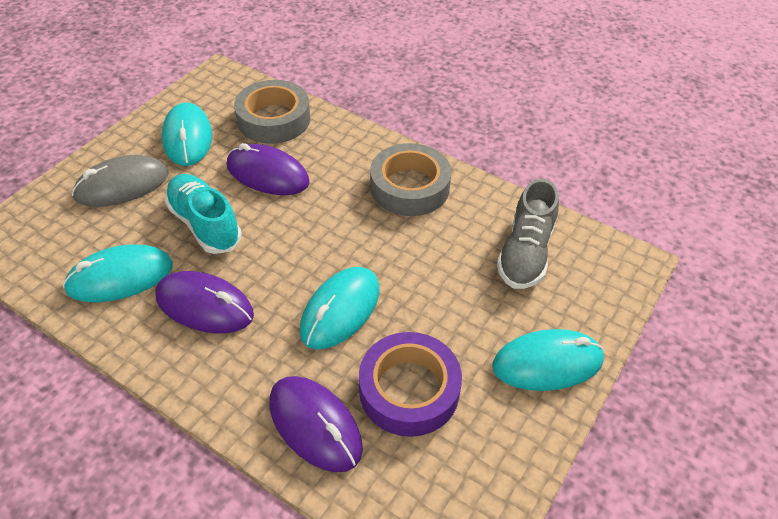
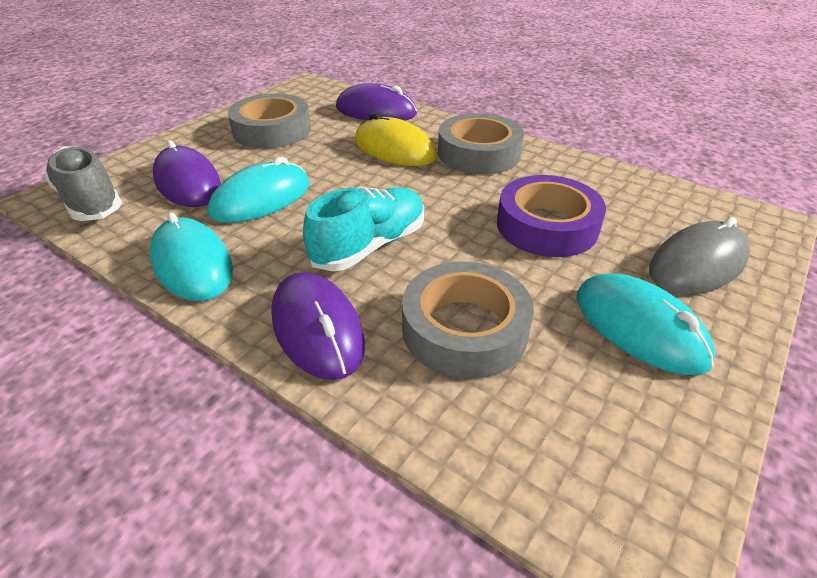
grey tape: [234,80,310,144] [370,143,451,216] = 2 -> [228,93,311,149] [402,262,534,379] [438,113,524,174] = 3
turquoise mouse: [63,244,173,302] [162,103,212,166] [300,267,380,349] [492,329,604,391] = 4 -> [150,212,233,301] [208,157,310,223] [577,274,716,375] = 3
yellow mouse: none = 0 -> [355,113,437,166] = 1

